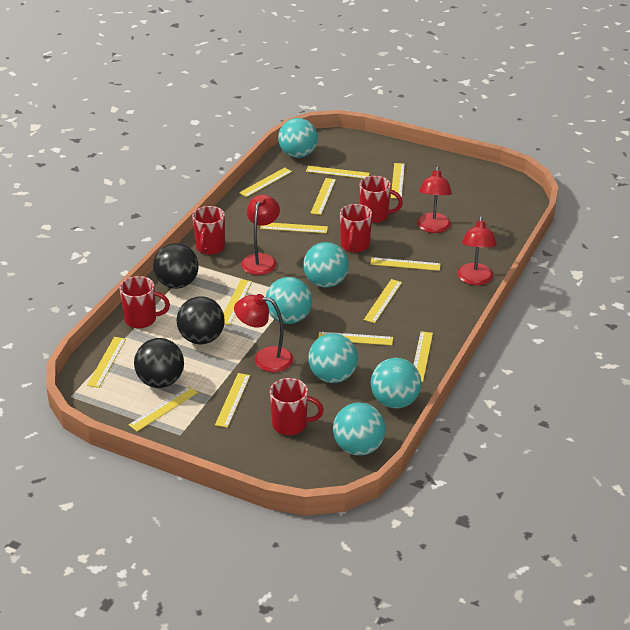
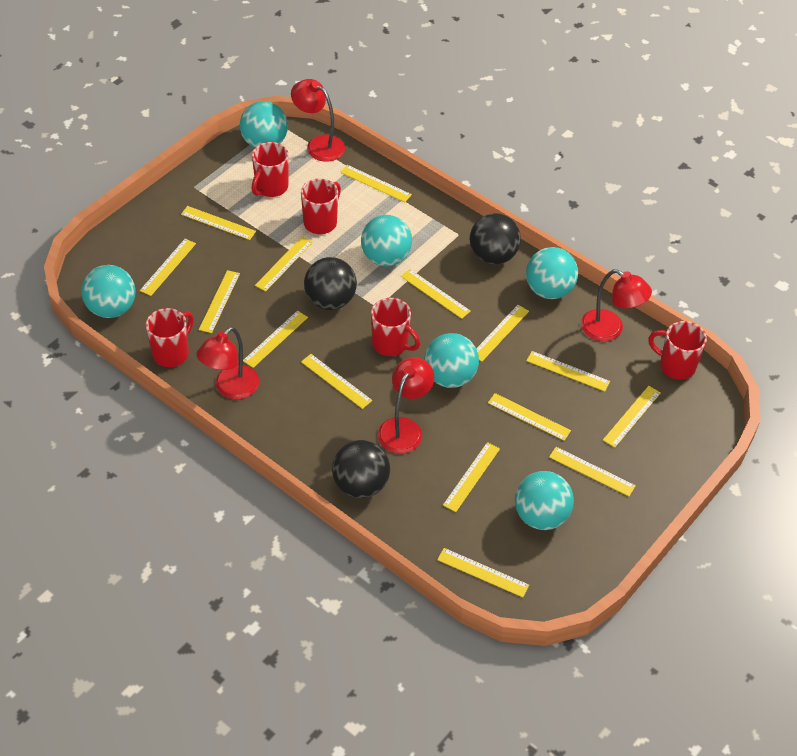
yellow ruler: [87,337,126,388] [129,386,198,432] [215,373,250,428] [224,279,252,325] [239,168,292,197] [260,223,328,233] [306,166,370,178] [311,178,336,215] [318,332,393,345] [364,279,402,323] [370,257,441,271] [391,163,405,199] [413,331,433,382] = 13 -> [140,239,196,296] [181,206,256,240] [199,270,240,333] [243,311,308,368] [255,237,313,291] [301,354,372,409] [340,165,412,202] [401,269,471,319] [437,548,529,597] [443,442,500,512] [476,305,529,362] [488,393,571,441] [527,351,610,391] [549,447,636,496] [603,386,661,448] = 15

